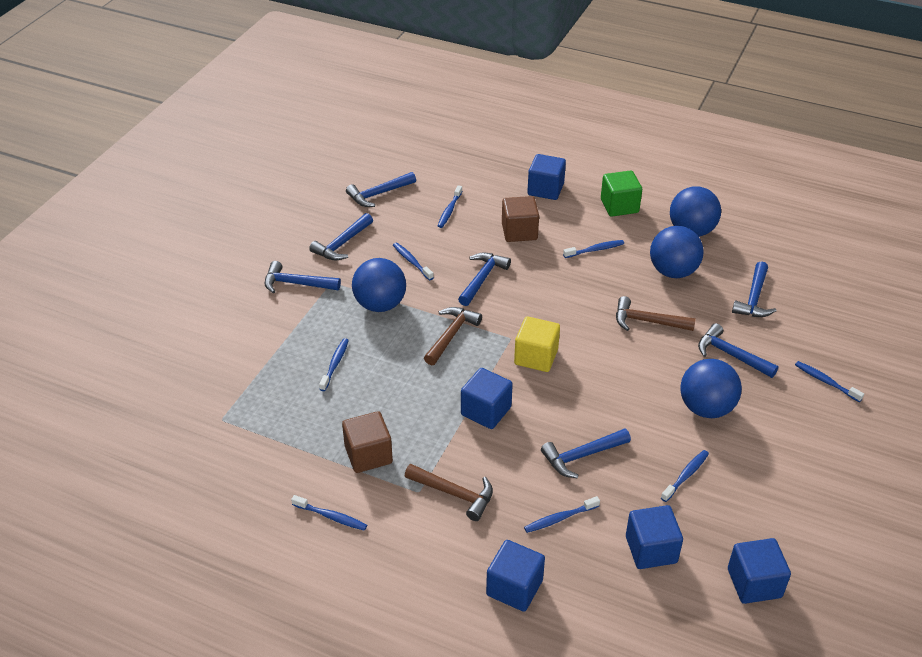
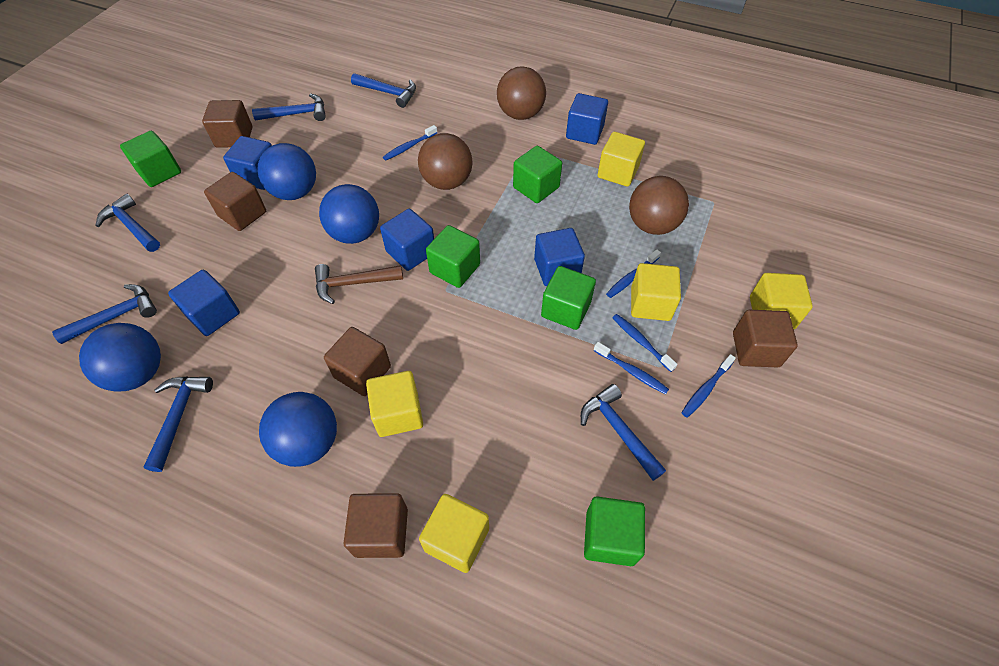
blue hammer: [264,261,341,293] [309,213,373,260] [346,172,416,207] [458,252,511,306] [541,428,631,478] [698,323,778,378] [732,261,777,317] = 7 -> [52,284,157,344] [96,194,160,252] [144,377,213,472] [252,93,326,121] [351,73,416,108] [581,384,666,481] = 6
blue toothbrush: [291,495,367,531] [319,338,349,391] [393,242,434,280] [438,185,463,228] [524,496,600,533] [563,240,624,258] [661,450,709,502] [795,361,864,402] = 8 -> [383,125,437,161] [593,342,669,395] [606,249,661,298] [612,314,677,372] [681,354,736,418] = 5
brown ball: none = 0 -> [418,133,473,190] [497,66,546,120] [629,176,689,235] = 3
brown cube: [342,411,393,473] [502,196,539,242] = 2 -> [202,100,253,148] [204,172,266,231] [324,327,391,396] [344,493,408,558] [733,310,798,367] = 5
brown hammer: [405,464,493,521] [424,307,482,366] [616,296,696,331] = 3 -> [315,264,403,304] = 1
green cube: [601,170,642,217] = 1 -> [120,131,181,187] [426,225,480,288] [513,146,562,203] [541,266,596,330] [584,497,645,566] = 5
yellow cube: [514,316,560,372] = 1 -> [366,371,423,437] [419,494,489,573] [598,132,645,187] [631,263,681,321] [750,273,813,329] = 5

